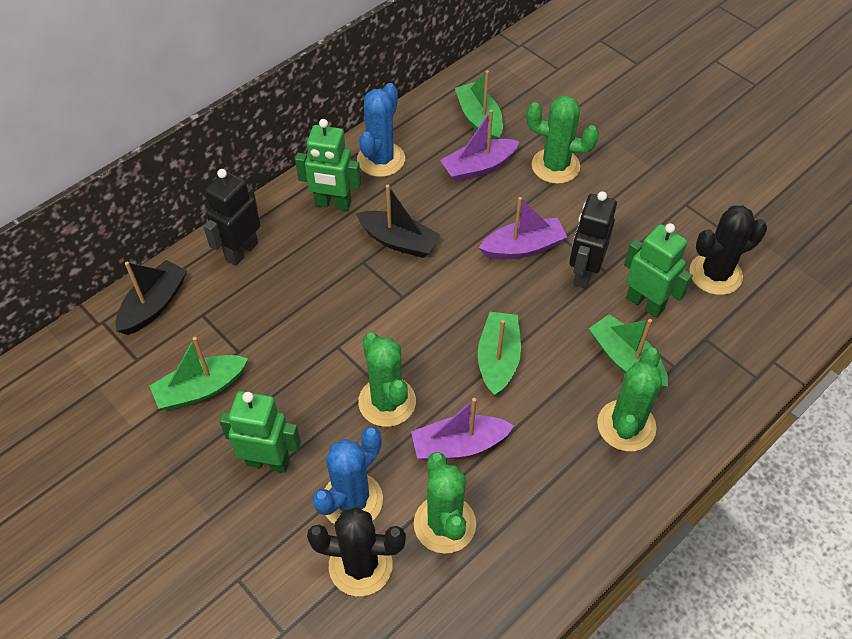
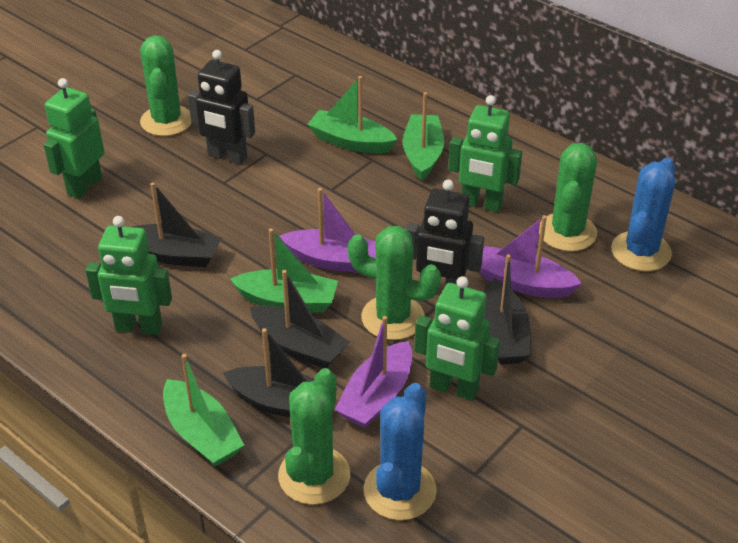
black boat: [116,260,187,335] [356,185,440,258] = 2 -> [132,182,222,267] [223,328,338,417] [250,270,349,368] [483,254,531,365] = 4
black cactus: [307,507,406,596] [689,206,767,295] = 2 -> none = 0
green robot: [219,391,301,473] [295,119,361,211] [624,223,693,318] = 3 -> [44,78,104,199] [85,216,172,335] [414,276,500,401] [448,95,522,212] = 4

